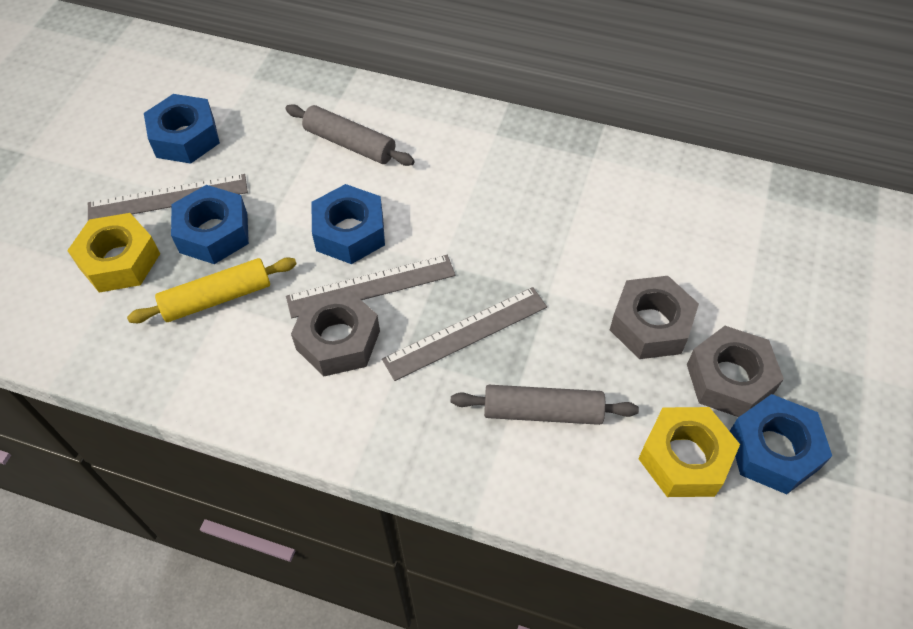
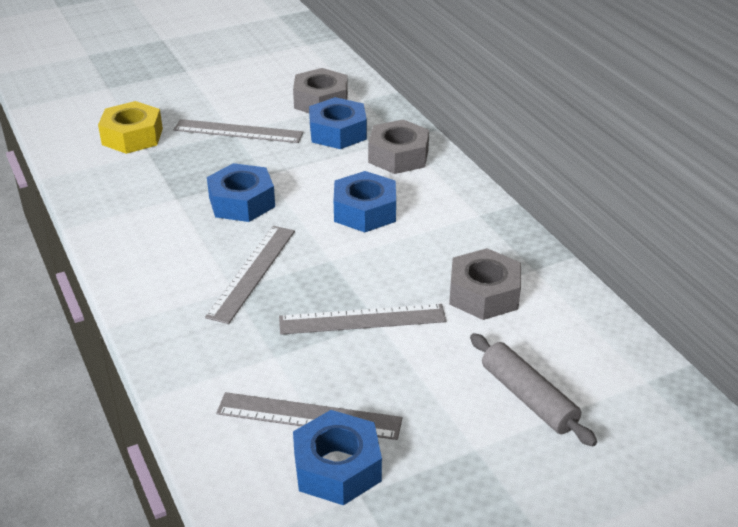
grey rolling pin: [285,104,415,166] [451,385,639,425] = 2 -> [470,333,597,446] = 1
grey ruler: [88,174,248,220] [286,255,455,318] [382,287,547,381] = 3 -> [173,119,303,143] [205,226,295,324] [216,392,403,440] [279,304,446,335] = 4
yellow nut: [67,213,160,293] [638,407,740,497] = 2 -> [98,101,163,154] = 1
yellow rolling pin: [127,258,297,323] = 1 -> none = 0

